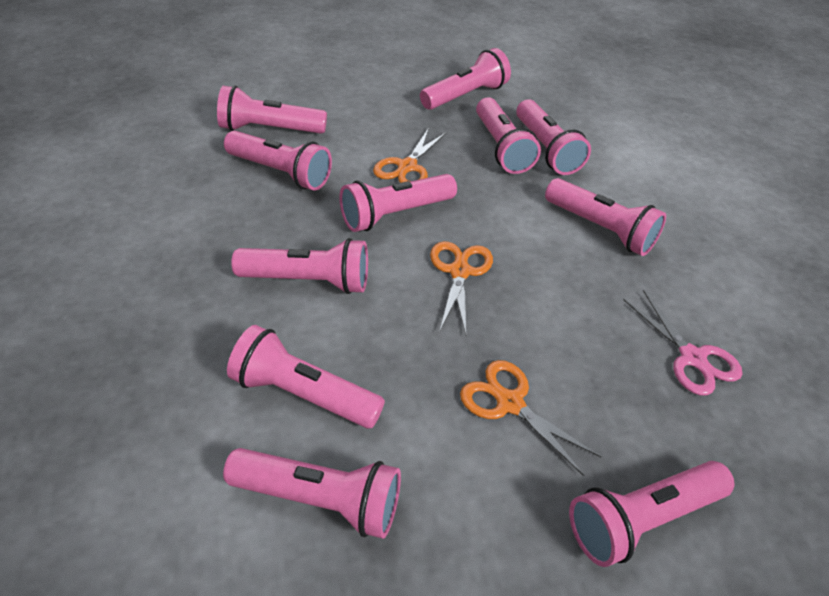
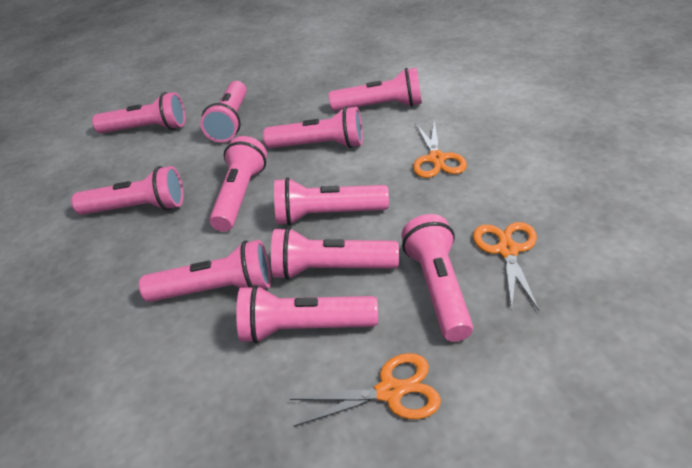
pink scissors: [623,290,742,395] = 1 -> none = 0

